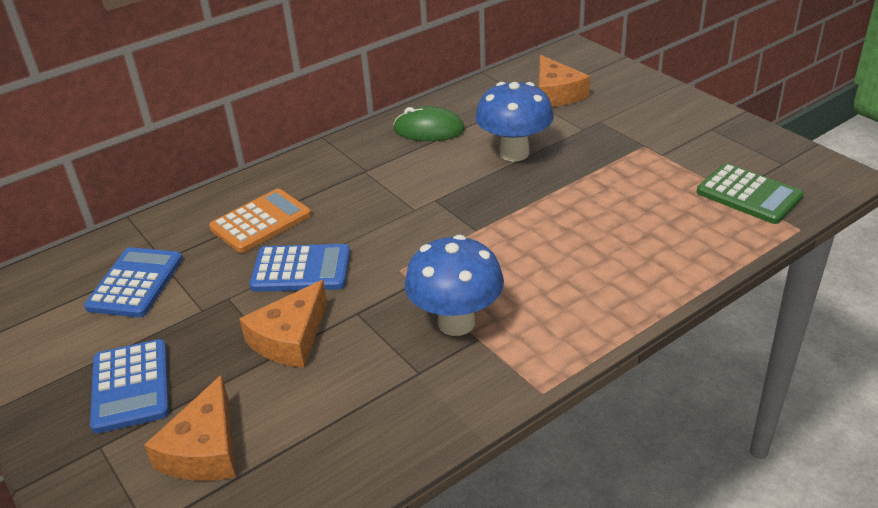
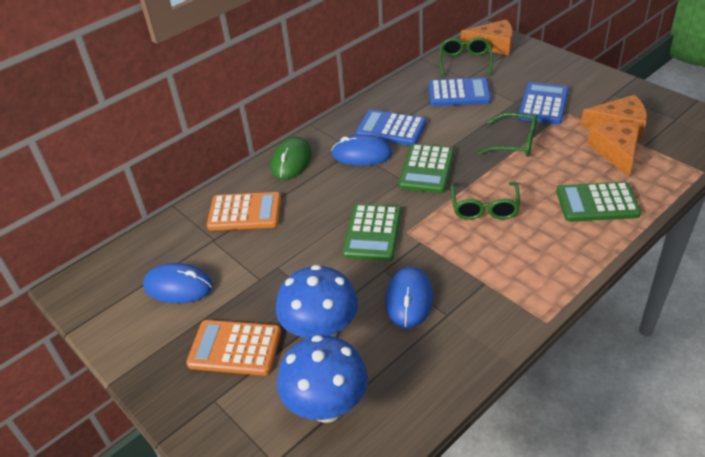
blue mouse: none = 0 -> [143,263,213,304] [331,135,392,166] [385,267,433,329] = 3
green calculator: [697,163,804,224] = 1 -> [342,204,401,261] [399,144,454,193] [556,182,641,222] = 3
green glasses: none = 0 -> [439,37,493,77] [451,182,520,220] [478,113,537,157] = 3
orange calculator: [209,189,311,253] = 1 -> [186,320,281,376] [207,192,281,230] = 2

